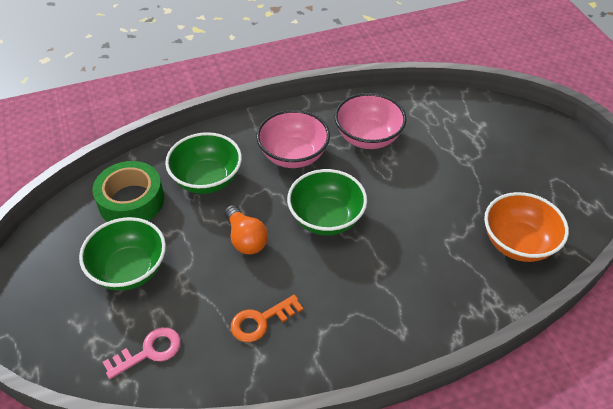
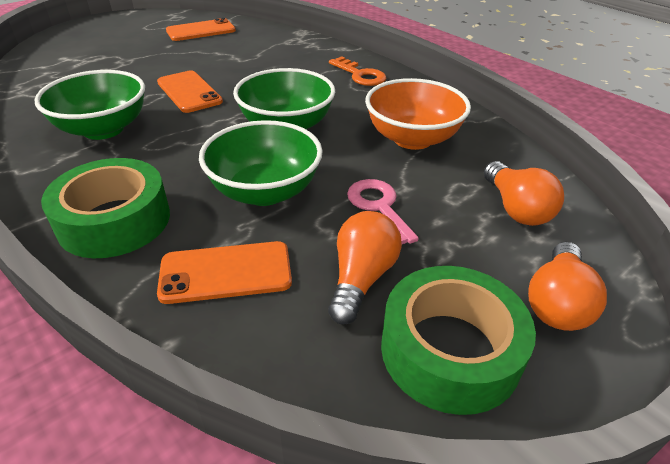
green tape: [92,161,164,222] = 1 -> [41,158,170,258] [381,266,536,415] = 2
orange light bulb: [225,205,268,254] = 1 -> [328,211,402,325] [484,161,564,226] [528,242,607,331] = 3
orange phone: none = 0 -> [157,70,223,113] [157,241,292,304] [166,18,236,41] = 3
pink bowl: [256,110,330,168] [334,93,406,149] = 2 -> none = 0

